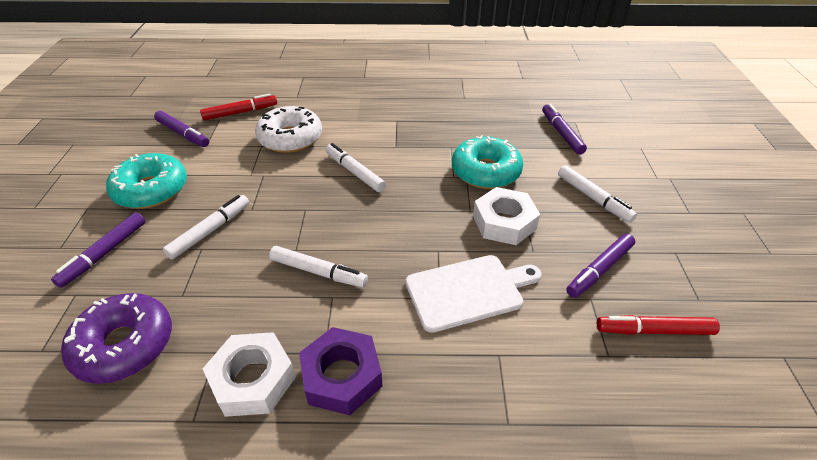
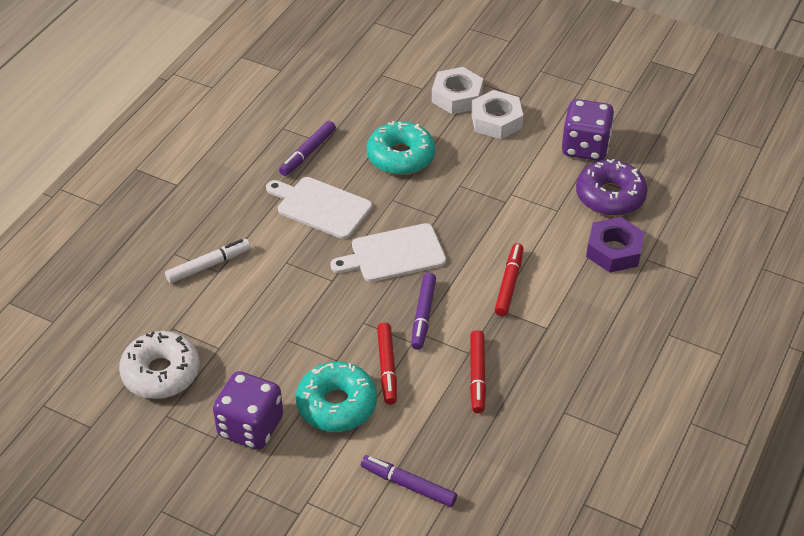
purple dice: none = 0 -> [213,371,283,450] [562,99,614,161] = 2
purple marker: [51,212,145,288] [154,111,209,147] [542,104,587,155] [566,234,635,298] = 4 -> [279,121,336,176] [361,455,457,507] [411,273,436,350] = 3
red marker: [200,94,277,120] [597,315,720,335] = 2 -> [377,322,397,405] [470,330,486,413] [495,243,523,316] = 3
white cutting board: [406,255,542,333] = 1 -> [266,177,372,239] [330,223,446,282] = 2
white marker: [163,195,249,260] [269,246,368,288] [325,143,386,192] [558,165,637,223] = 4 -> [165,239,250,283] = 1

